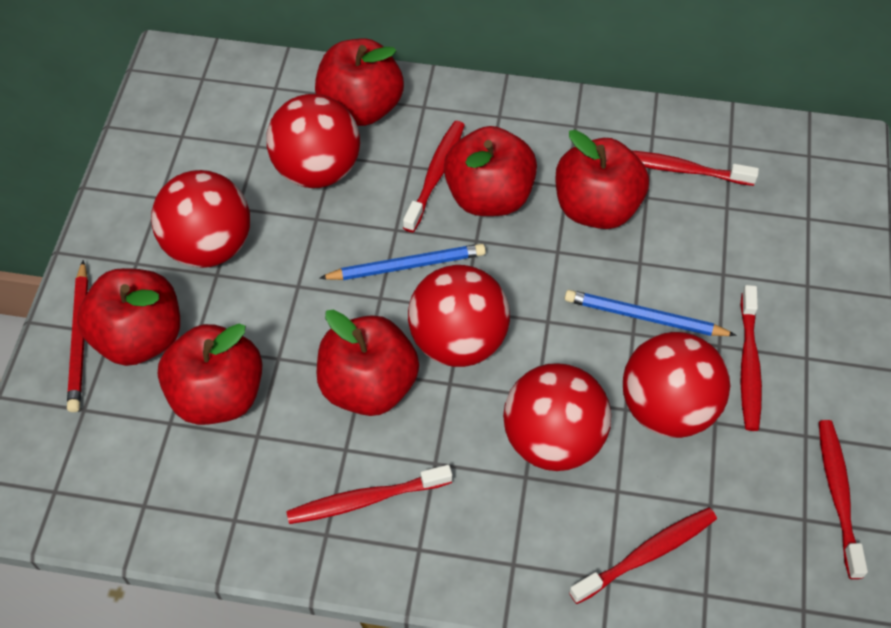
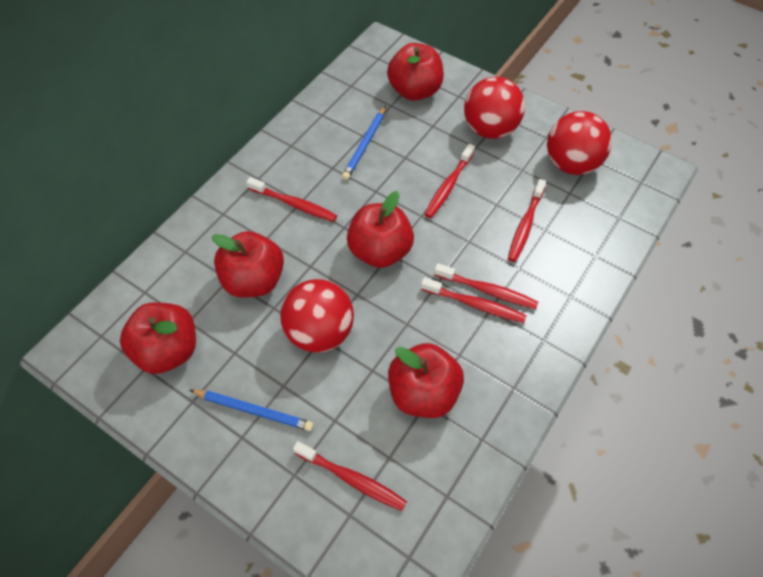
red apple: [77,268,180,366] [158,324,263,425] [315,38,404,126] [316,310,419,416] [444,126,537,216] [555,130,649,229] = 6 -> [120,302,196,374] [211,231,284,298] [347,191,414,268] [387,43,444,101] [388,343,464,418] = 5
red ball: [151,170,250,268] [267,94,360,188] [408,265,510,367] [503,363,611,471] [623,332,730,438] = 5 -> [280,279,354,353] [464,77,525,139] [547,111,612,175] = 3
red pencil: [67,260,88,412] = 1 -> none = 0

